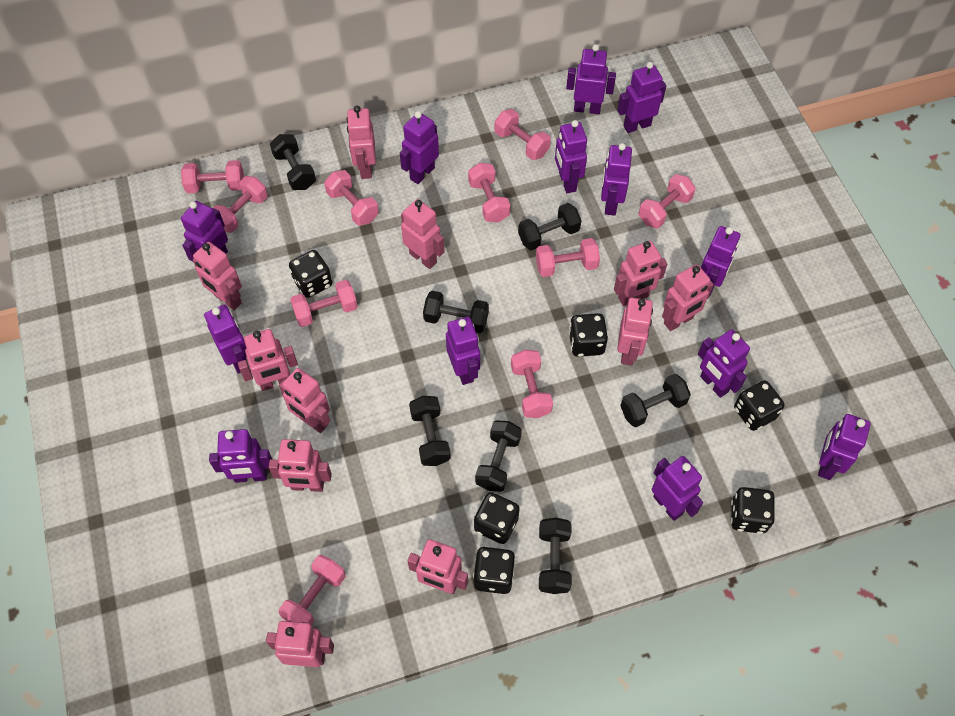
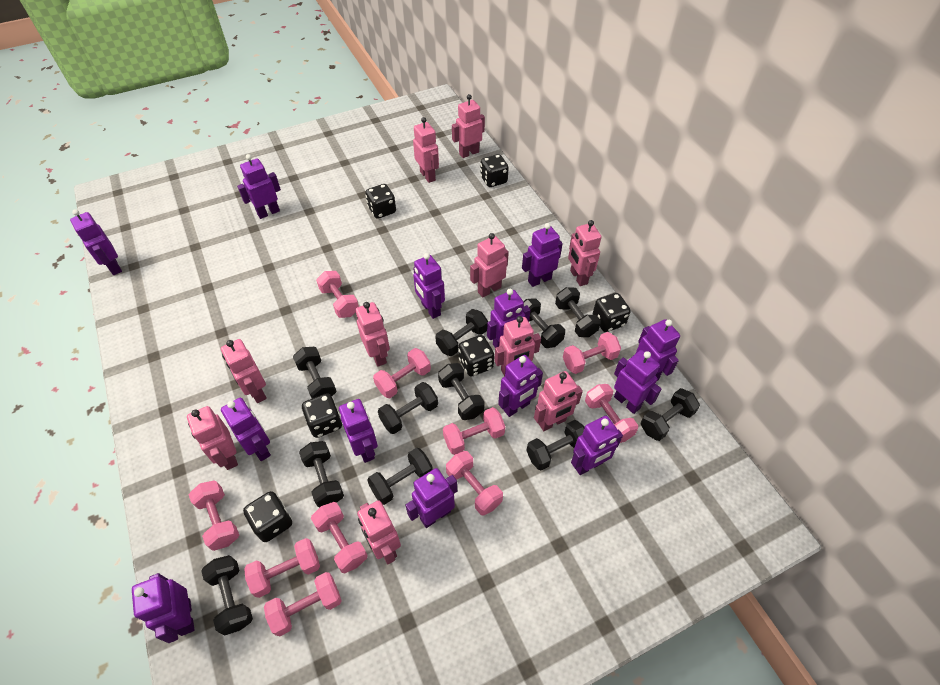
black dumbbell: [270,134,316,190] [409,396,451,466] [423,291,489,333] [475,420,522,492] [518,203,581,251] [539,517,572,594] [620,374,691,427] = 7 -> [201,555,253,636] [293,347,336,398] [299,441,344,507] [367,448,433,505] [378,382,438,434] [435,309,488,356] [438,363,485,420] [523,298,565,348] [526,420,585,470] [555,287,601,337] [641,388,700,441] = 11
pink robot: [193,242,242,310] [238,329,298,391] [266,621,334,667] [269,439,332,492] [279,368,330,433] [346,106,376,179] [401,199,445,269] [408,539,468,594] [614,241,667,306] [617,298,653,365] [662,264,714,331] = 11 -> [187,406,238,470] [221,339,267,403] [355,302,390,367] [357,500,401,564] [413,117,439,183] [452,94,485,158] [470,233,509,297] [494,316,541,376] [534,371,583,431] [568,220,601,286] = 10

